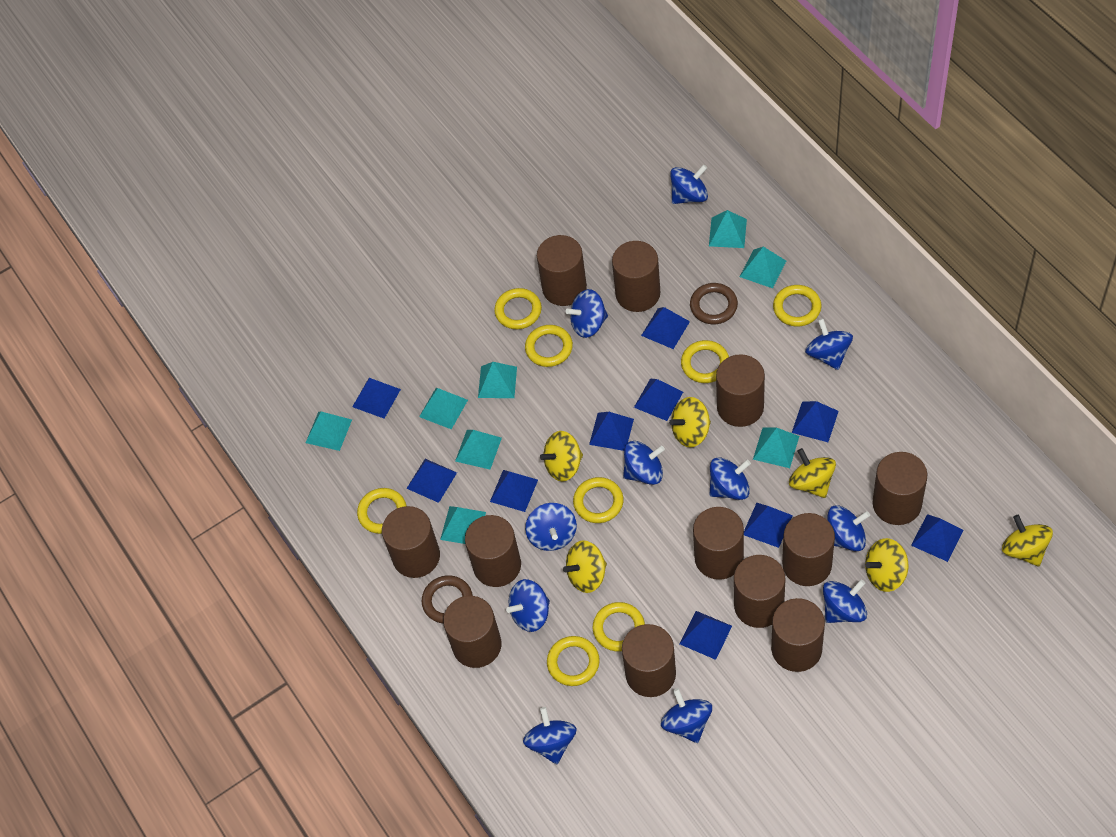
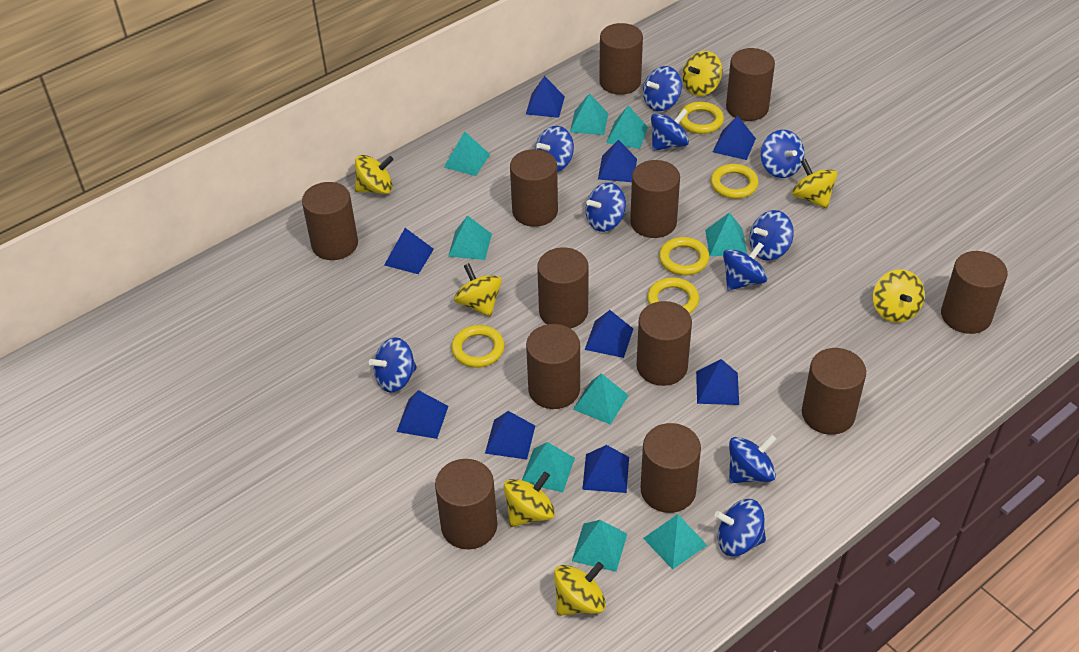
blue pyramid: [352,378,401,419] [406,459,457,503] [490,470,538,512] [589,412,634,451] [634,379,683,421] [641,307,690,349] [680,611,732,660] [744,503,793,548] [792,401,839,442] [911,514,964,562] = 10 -> [384,228,434,274] [397,390,448,439] [485,411,535,460] [526,76,565,118] [582,445,629,493] [585,310,633,358] [598,139,637,182] [696,359,739,405] [713,116,756,160] = 9
blue spinning top: [506,579,550,632] [523,707,576,764] [525,503,577,551] [566,289,608,338] [623,441,665,485] [661,688,712,743] [670,164,708,204] [709,457,751,500] [805,319,853,370] [823,579,867,623] [827,505,870,551] = 11 -> [369,337,417,393] [535,126,574,172] [586,183,626,232] [643,66,682,111] [651,109,689,151] [714,499,766,556] [723,242,767,290] [729,435,776,483] [750,210,794,261] [761,130,804,178] = 10
brown ring: [422,575,473,623] [690,283,738,324] = 2 -> none = 0
turquoise pyramid: [306,411,352,451] [419,388,468,429] [440,506,486,544] [455,430,502,469] [478,362,517,398] [709,210,747,248] [740,247,786,288] [753,427,799,468] = 8 -> [444,131,490,176] [448,216,492,260] [522,442,575,492] [570,93,609,135] [572,520,627,572] [573,373,629,425] [606,106,648,149] [643,514,707,569] [705,212,748,256] = 9
yellow ring: [357,488,406,534] [494,288,542,329] [525,325,573,367] [547,636,600,686] [573,477,624,523] [593,602,645,652] [681,340,729,383] [773,285,821,327] = 8 -> [451,325,505,368] [647,278,699,314] [659,237,709,275] [679,102,724,134] [711,164,759,199] = 5
yellow spinning top: [540,431,583,482] [563,540,607,593] [669,397,711,448] [789,448,836,498] [865,538,908,592] [1002,515,1053,566] = 6 -> [355,155,394,194] [454,263,502,317] [504,472,555,527] [554,562,606,616] [682,51,722,96] [792,159,838,208] [873,269,925,322] = 7

